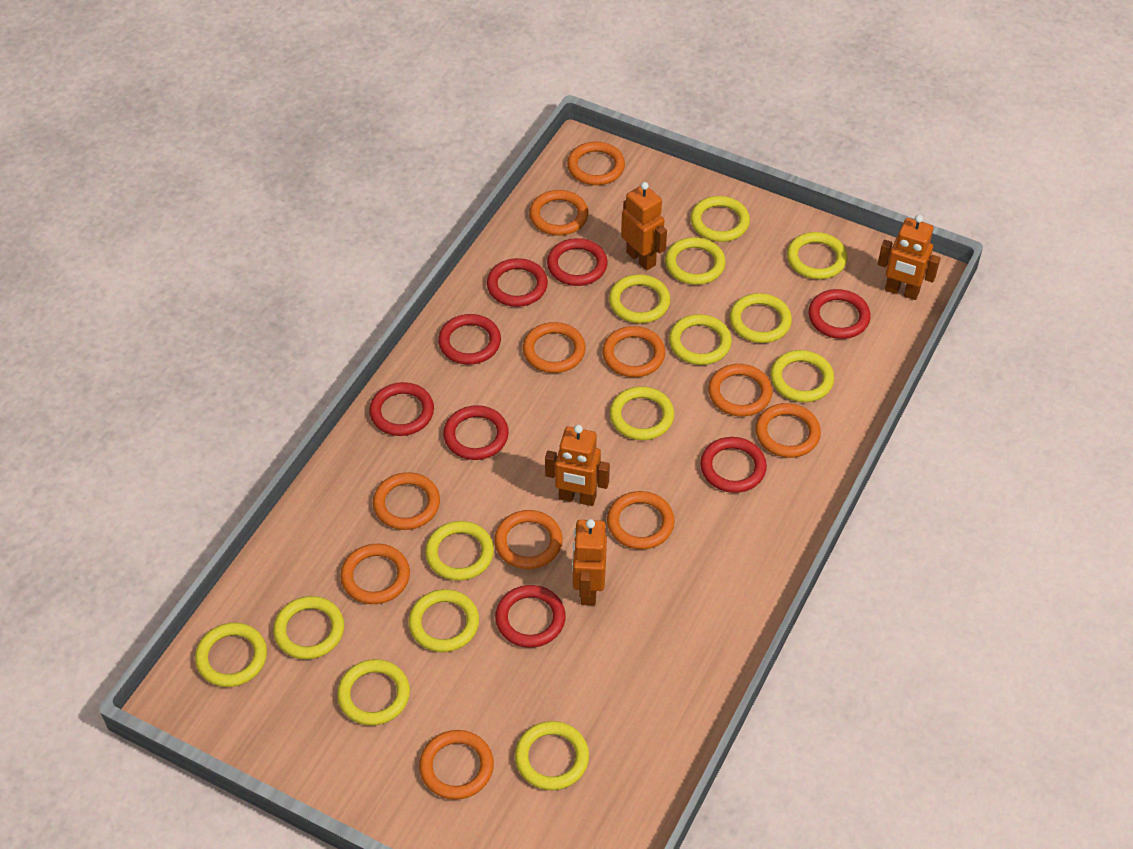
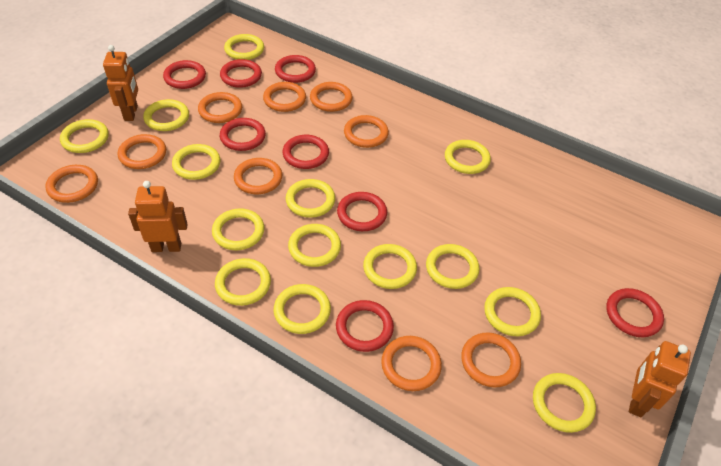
orange ring: [341,544,410,604] [373,472,440,530] [419,730,494,800] [494,510,563,569] [523,322,586,373] [529,190,588,236] [567,142,625,185] [602,326,665,377] [607,491,675,549] [708,364,772,417] [755,403,821,458] = 11 -> [45,165,98,203] [118,134,166,169] [198,92,242,123] [234,158,282,194] [263,82,306,112] [310,82,353,112] [344,115,389,148] [381,336,442,391] [461,333,521,388] = 9
orange robot: [545,425,610,506] [572,519,607,606] [621,182,667,271] [878,215,940,300] = 4 -> [103,45,138,121] [128,181,188,252] [629,341,691,417] = 3

